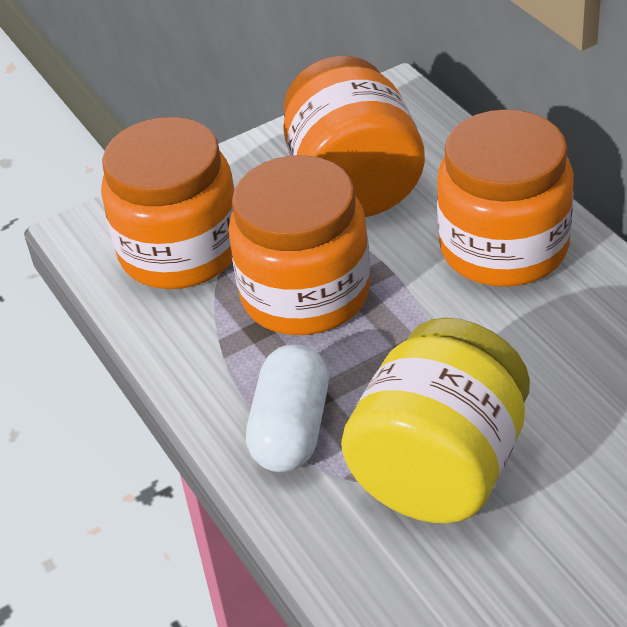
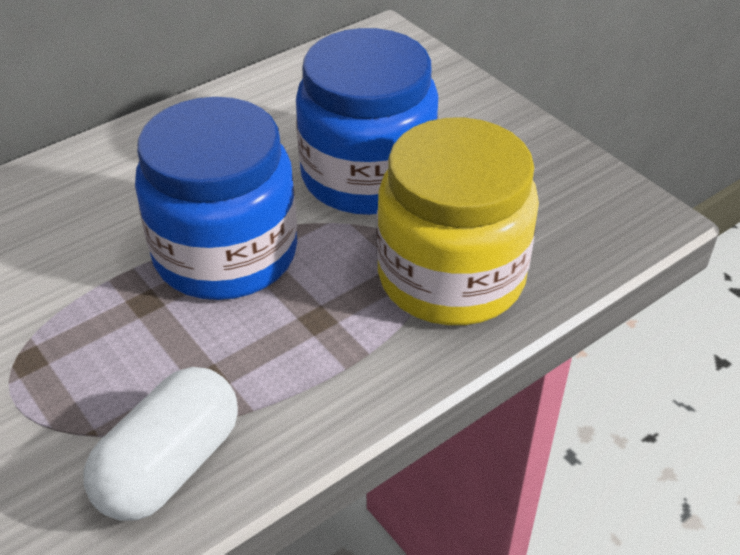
blue jar: none = 0 -> [135,97,297,300] [296,28,438,215] = 2
orange jar: [101,117,235,289] [228,155,370,335] [283,56,425,217] [437,109,574,287] = 4 -> none = 0

